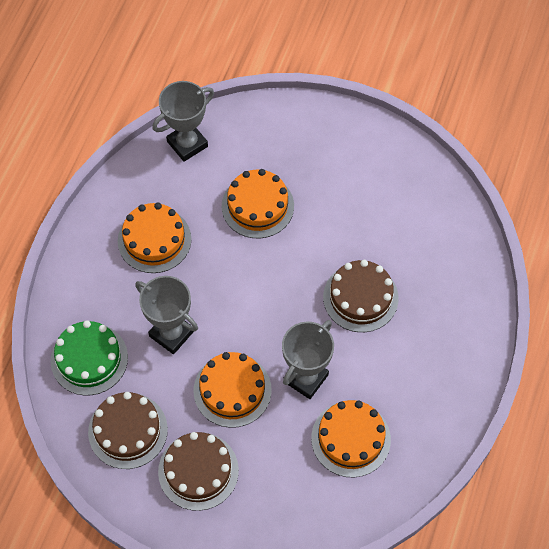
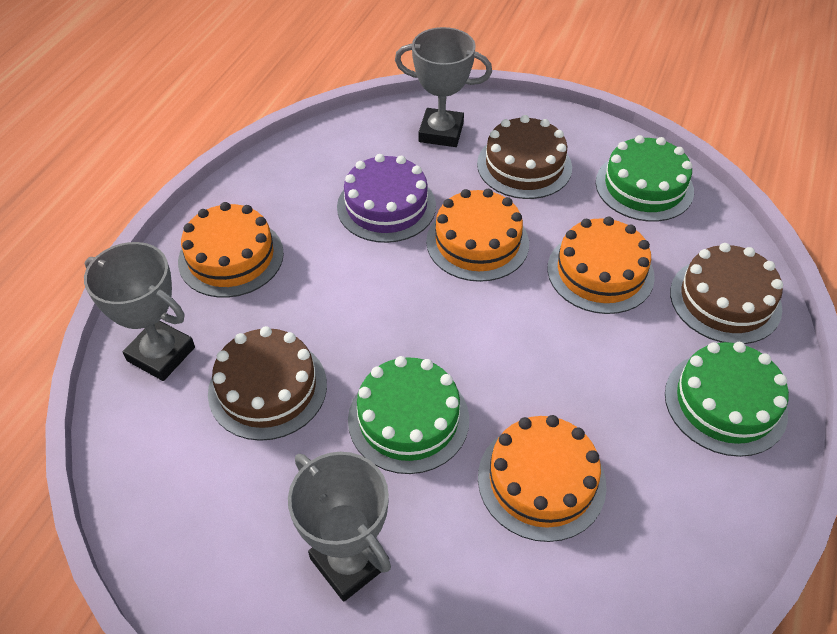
green cake: [50,320,128,395] = 1 -> [348,356,469,474] [596,135,694,222] [665,342,789,457] = 3
purple cake: none = 0 -> [337,154,436,243] = 1

